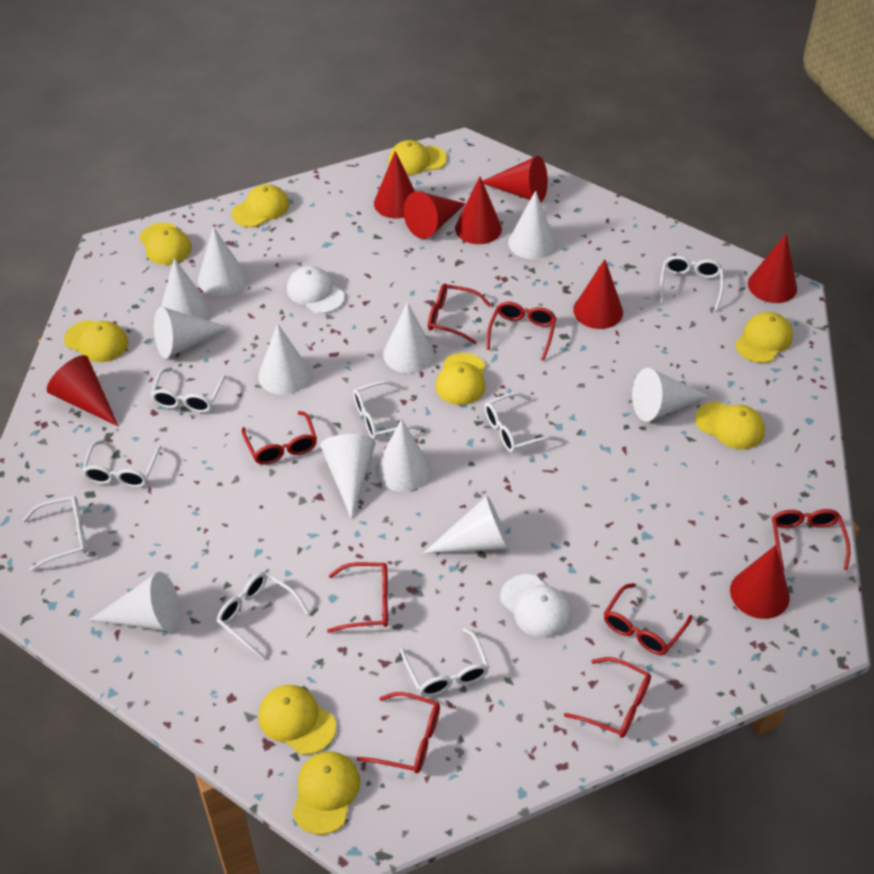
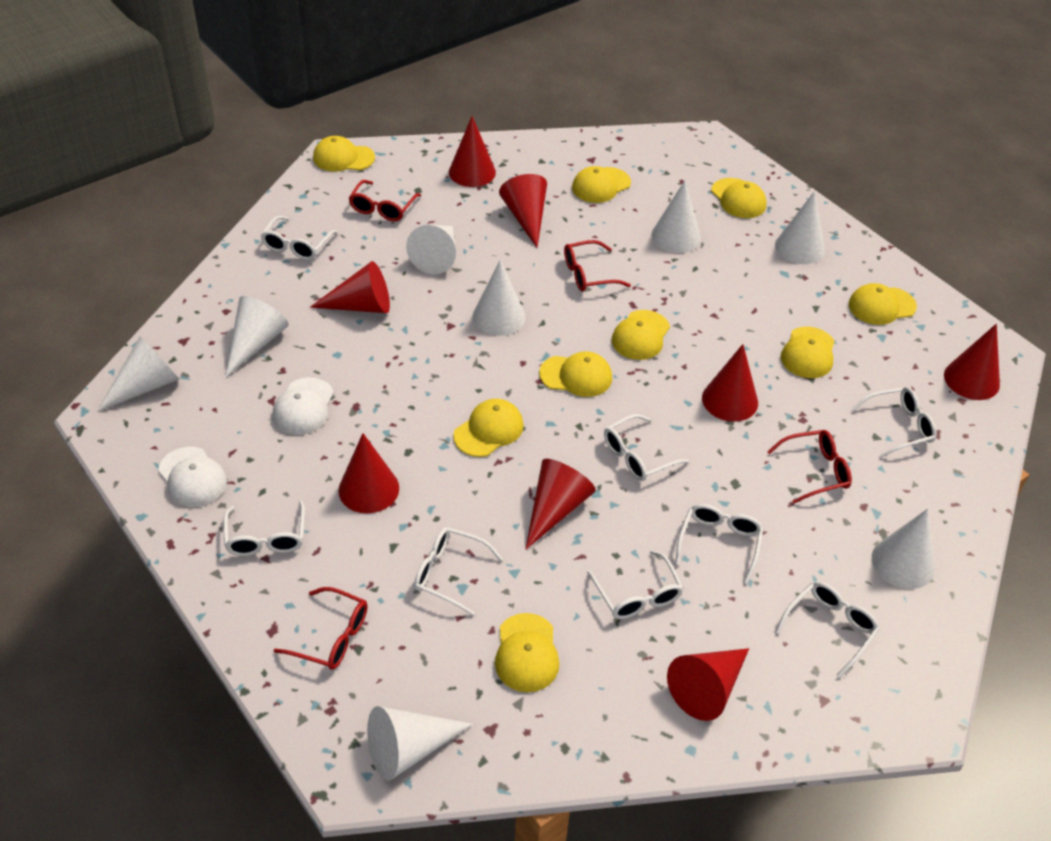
red glasses: [242,411,317,465] [327,562,388,633] [357,692,440,773] [428,284,491,344] [486,301,556,361] [564,657,651,738] [604,583,693,655] [772,509,850,571] = 8 -> [273,587,368,670] [349,180,421,222] [564,240,631,291] [767,430,852,503] = 4
white cone: [89,572,180,632] [154,307,231,358] [161,258,210,319] [198,227,247,296] [258,323,310,395] [320,434,376,519] [376,419,431,492] [383,302,434,373] [423,496,509,554] [508,191,556,259] [632,368,709,422] = 11 -> [97,337,179,412] [225,296,289,377] [367,706,473,781] [406,225,456,274] [473,260,526,336] [651,180,701,253] [775,191,825,264] [872,509,935,589] = 8

